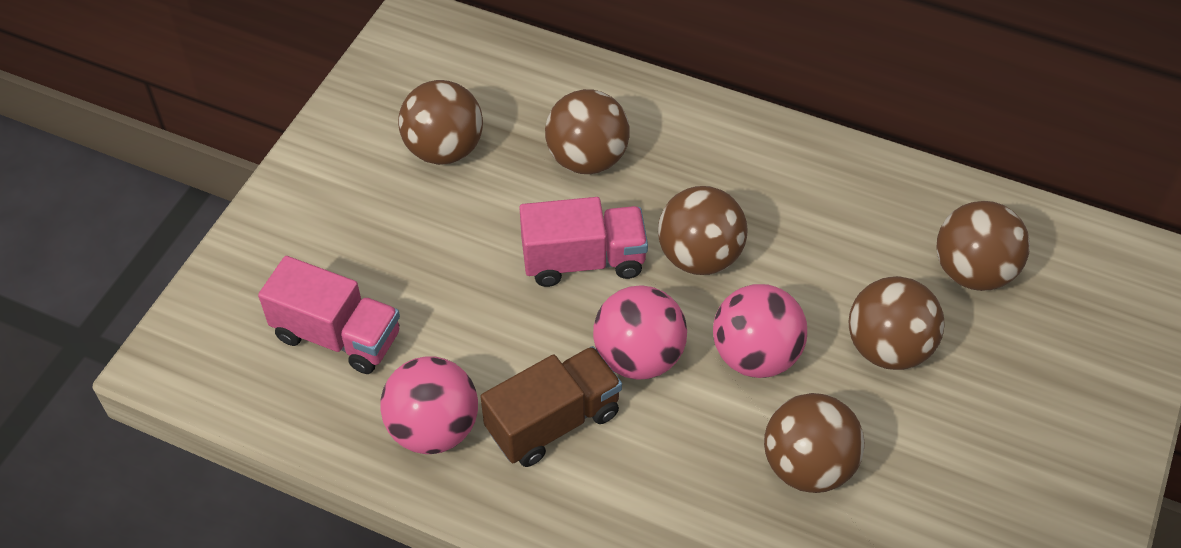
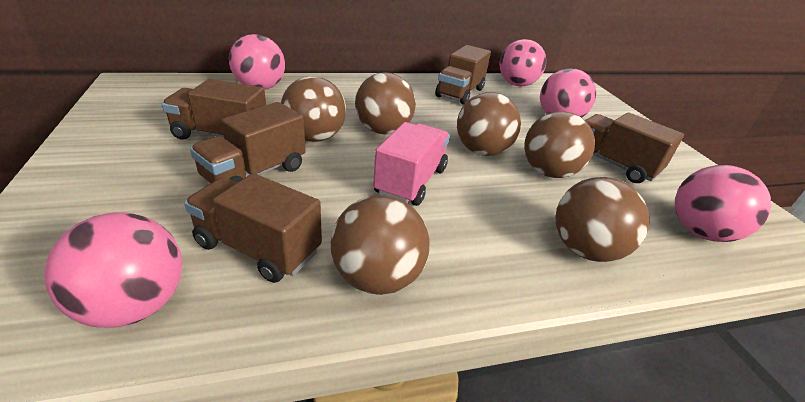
brown truck: [480,346,622,467] = 1 -> [162,79,266,139] [184,173,322,283] [190,102,306,183] [435,45,491,105] [585,113,684,183] = 5
pink ball: [380,356,478,454] [593,286,687,380] [713,284,807,378] = 3 -> [44,212,182,328] [229,34,285,90] [499,39,546,86] [540,68,596,118] [675,165,771,242] = 5
pink truck: [258,256,400,374] [519,197,648,287] = 2 -> [373,122,450,206] = 1

